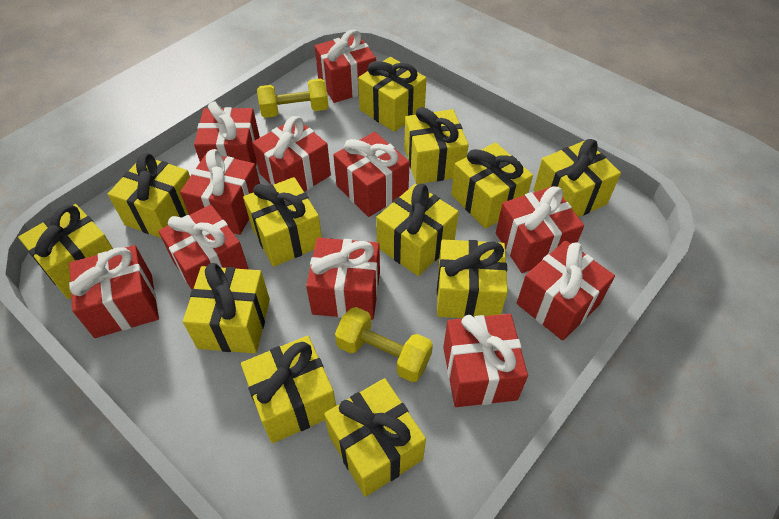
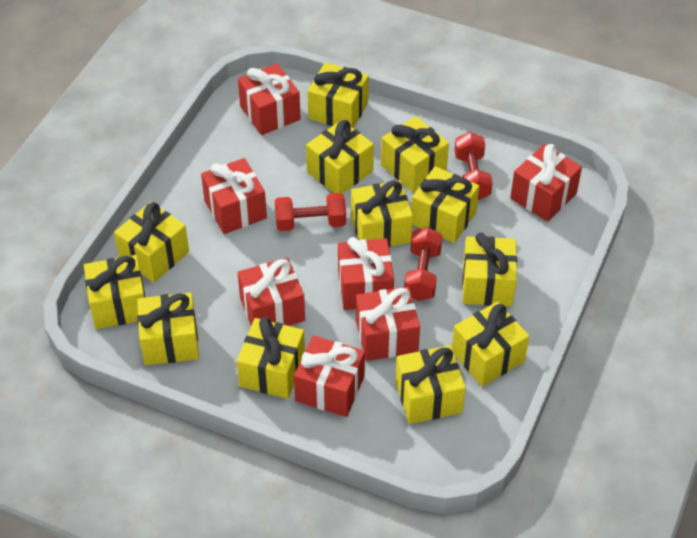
red dumbbell: none = 0 -> [275,193,346,231] [404,227,442,301] [454,132,493,200] = 3
red gift: [69,245,159,338] [158,205,248,289] [180,149,260,235] [194,101,260,165] [252,116,331,192] [306,238,380,320] [315,29,376,103] [333,132,410,217] [443,314,528,407] [496,186,584,273] [517,240,615,341] = 11 -> [201,158,267,234] [237,258,305,326] [238,63,301,135] [294,335,365,417] [338,237,394,310] [356,287,420,361] [510,144,582,222] = 7
yellow dumbbell: [257,79,328,118] [335,307,433,382] = 2 -> none = 0

